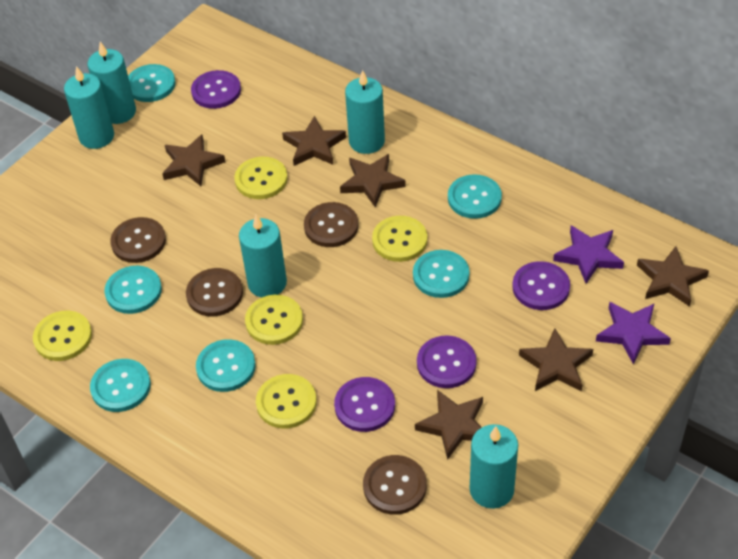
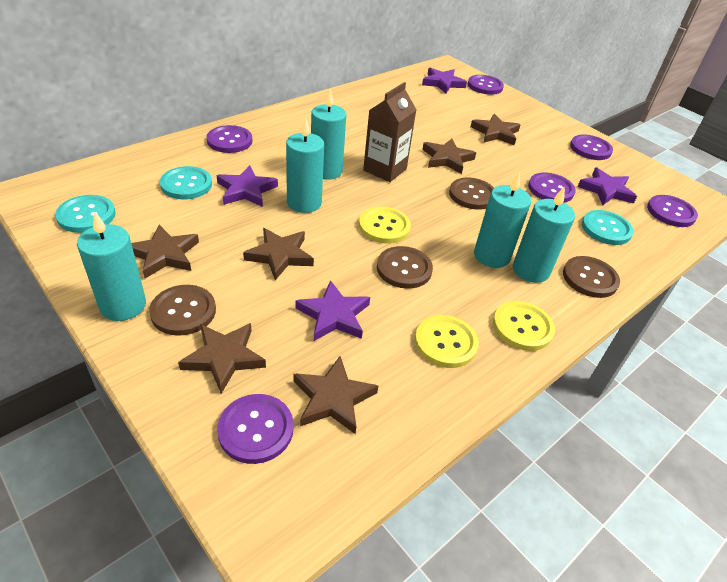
brown carton: none = 0 -> [363,82,416,182] = 1
purple button: [191,70,241,109] [334,377,395,432] [417,335,477,388] [512,261,570,310] = 4 -> [206,125,252,153] [217,394,294,464] [468,75,504,95] [528,173,576,203] [570,135,613,160] [647,195,698,227] = 6
purple star: [553,226,624,284] [596,302,671,365] = 2 -> [216,165,278,207] [295,280,370,341] [422,68,467,94] [578,167,637,205] = 4
turquoise button: [90,359,151,412] [104,266,162,314] [128,64,175,102] [196,339,256,392] [413,250,469,298] [448,174,502,219] = 6 -> [55,195,116,233] [160,166,212,199] [582,210,634,245] = 3
yellow button: [33,311,92,361] [234,157,288,199] [245,295,303,345] [256,374,317,429] [372,216,427,262] = 5 -> [359,207,411,244] [415,315,479,368] [493,301,555,351] = 3

